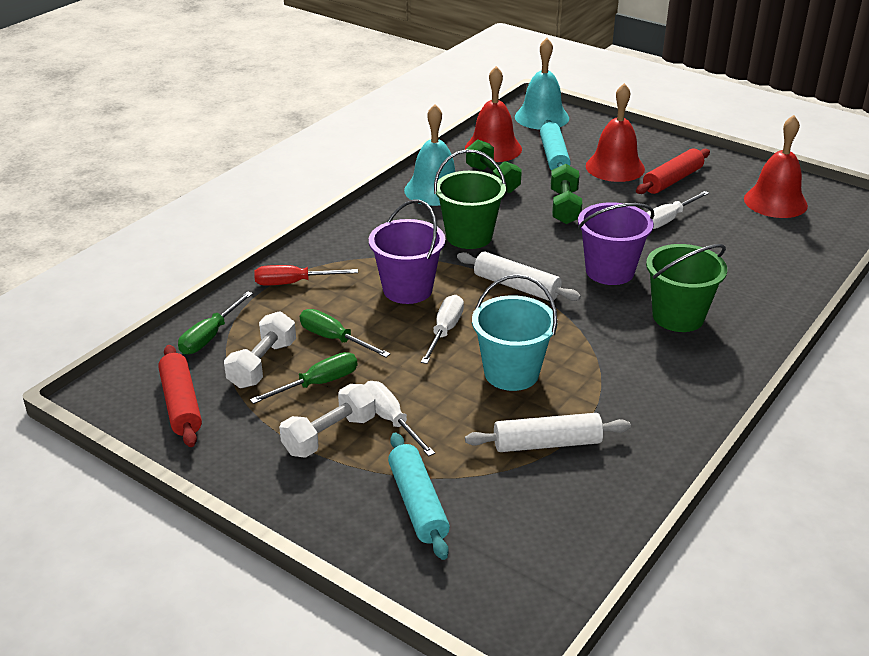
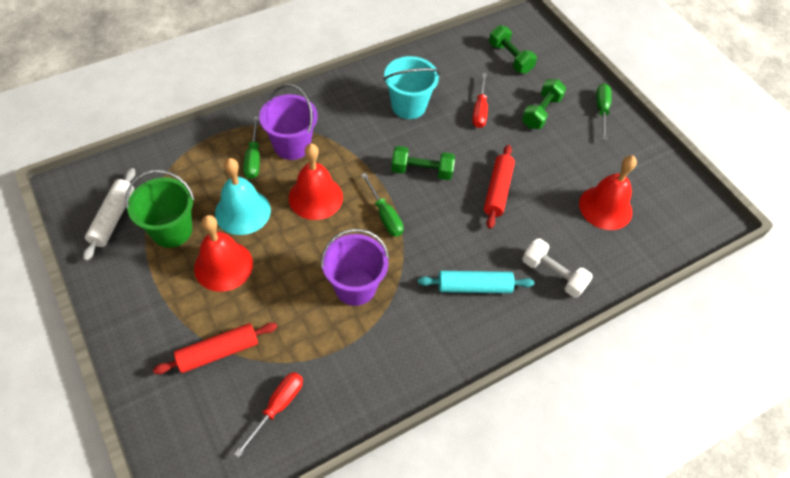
green bucket: [434,150,506,249] [646,244,727,332] = 2 -> [125,170,194,248] = 1
green dumbbell: [466,140,522,193] [551,164,582,224] = 2 -> [391,146,455,180] [489,25,537,74] [522,79,566,129] = 3
red screwdriver: [254,265,358,285] = 1 -> [234,372,303,458] [472,73,488,128] = 2
turquoise bell: [404,104,455,206] [515,38,569,130] = 2 -> [215,158,271,235] = 1
turquoise rolling pin: [388,432,450,560] [540,120,571,171] = 2 -> [418,271,534,293] = 1
white dumbbell: [224,311,296,388] [279,384,376,458] = 2 -> [522,239,593,298] = 1
white rolling pin: [457,252,581,301] [465,413,631,452] = 2 -> [83,168,135,261] = 1
white screwdriver: [364,381,435,456] [421,295,464,364] [646,191,709,229] = 3 -> none = 0

